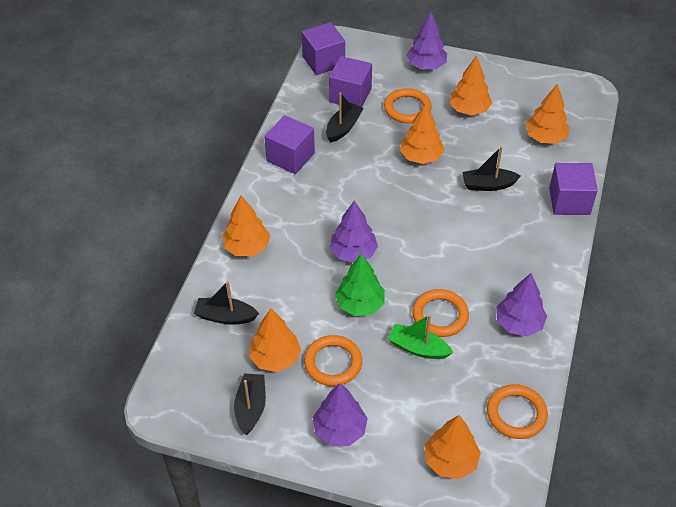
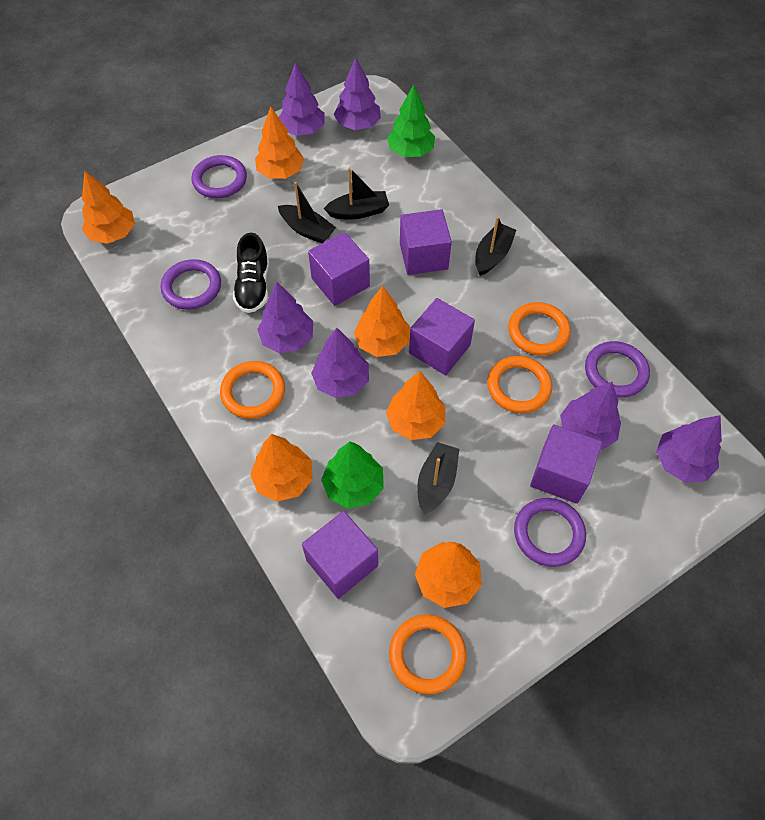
black shoe: none = 0 -> [233,233,269,313] = 1
green boat: [388,314,453,359] = 1 -> none = 0
green tree: [335,253,385,316] = 1 -> [321,441,384,509] [387,85,435,157] = 2
purple cube: [264,115,315,174] [302,22,345,75] [329,56,372,107] [549,163,598,215] = 4 -> [302,511,378,599] [308,232,370,306] [400,209,452,275] [409,298,475,375] [530,424,602,504] = 5
purple ring: none = 0 -> [161,259,221,310] [192,155,247,198] [514,498,586,567] [585,341,650,398] = 4
purple tree: [313,383,368,446] [330,201,378,263] [406,12,447,69] [496,273,547,336] = 4 -> [257,282,313,353] [279,63,325,136] [311,328,369,398] [334,57,381,130] [560,382,621,450] [656,415,722,482] = 6

